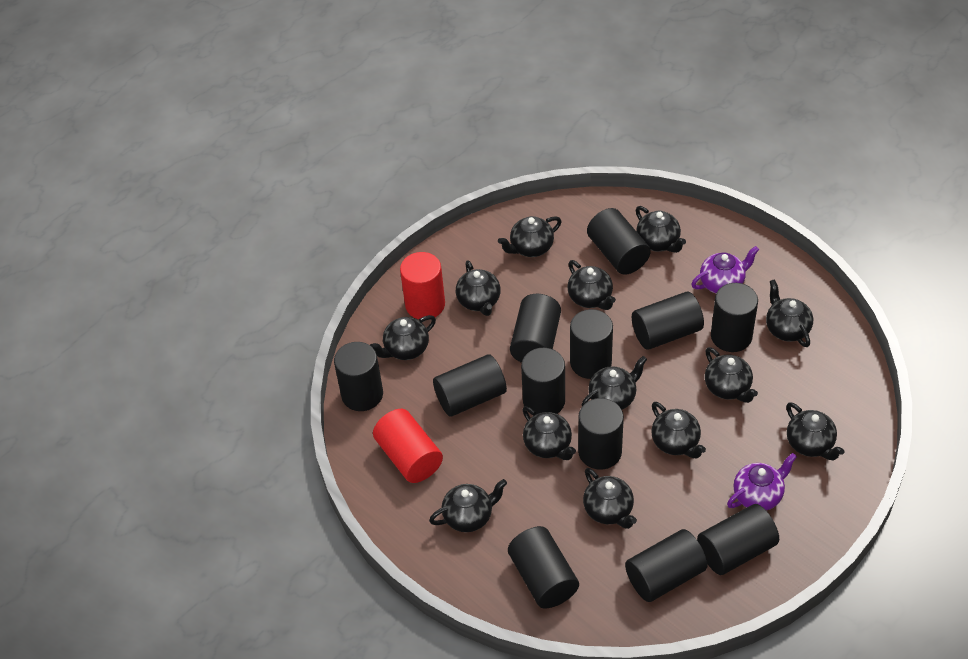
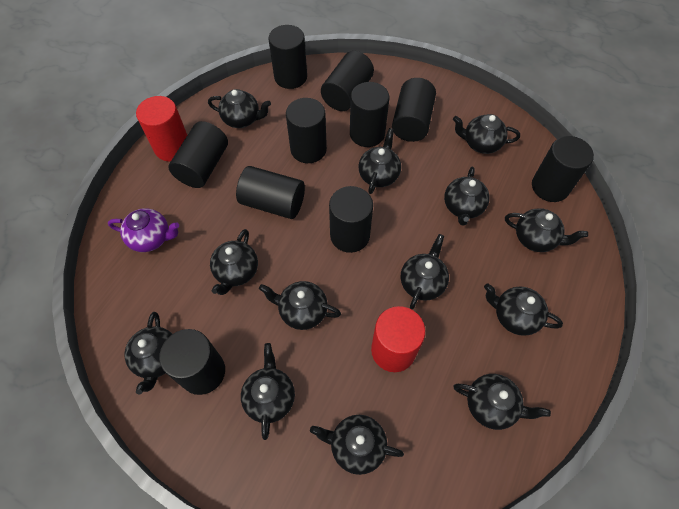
black cylinder: [334,342,383,411] [433,354,507,417] [508,526,579,609] [510,294,561,363] [521,348,565,414] [570,309,613,379] [578,398,624,470] [587,208,651,275] [625,529,708,602] [632,292,704,350] [697,504,779,575] [711,283,758,352] = 12 -> [159,329,225,395] [169,121,228,188] [236,166,305,219] [268,25,307,89] [286,98,327,163] [321,51,374,111] [329,186,373,253] [350,82,389,147] [392,78,436,142] [532,136,594,202] = 10
purple teapot: [691,246,759,293] [727,453,797,510] = 2 -> [108,208,179,252] = 1

